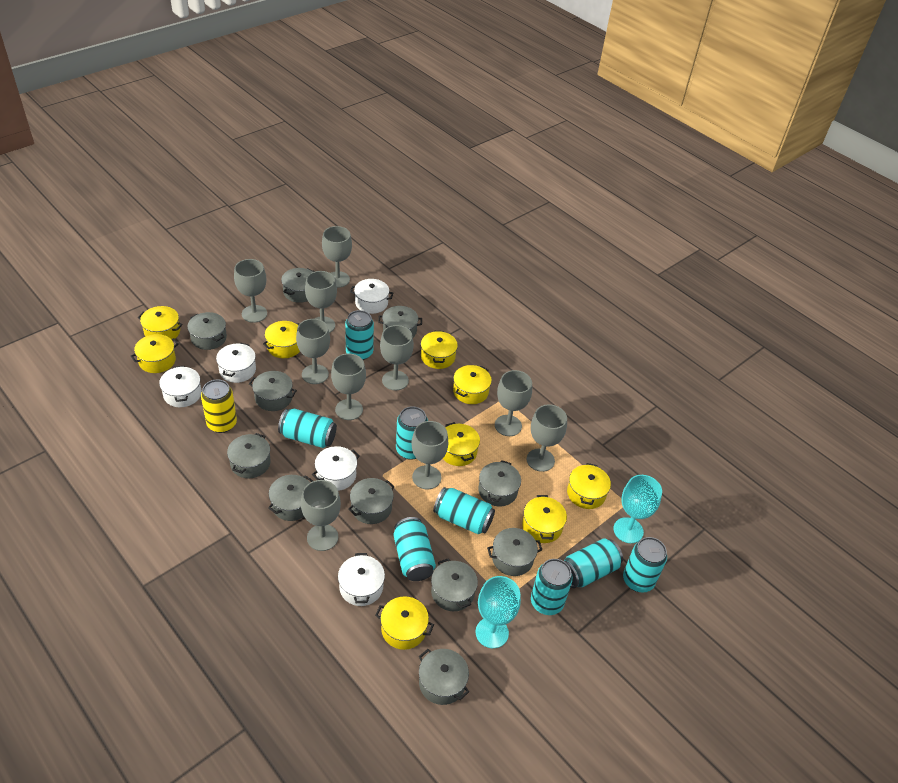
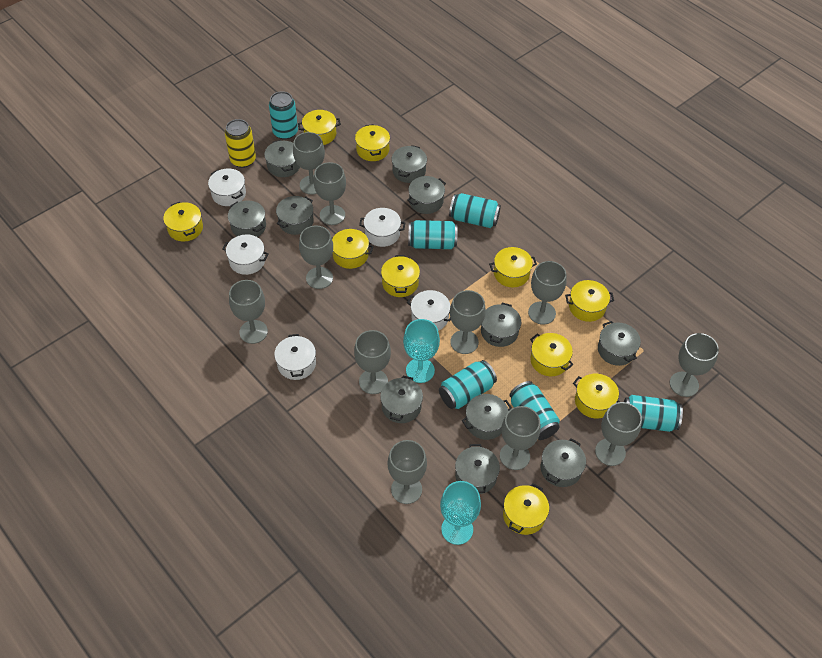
grey goblet: [234,259,267,323] [296,319,330,384] [301,480,341,551] [305,271,337,333] [322,226,352,288] [331,354,366,420] [380,325,414,390] [411,421,448,489] [495,370,532,436] [527,404,567,472] = 10 -> [229,280,268,344] [293,132,325,195] [299,226,333,289] [314,162,346,225] [354,330,391,394] [387,440,427,504] [450,290,486,354] [500,406,541,470] [528,261,567,325] [595,402,642,466] [670,333,719,397] = 11
turquoise can: [278,409,337,448] [345,310,374,360] [394,517,436,581] [396,406,428,460] [433,487,495,534] [531,559,573,615] [564,538,623,588] [623,537,667,593] = 8 -> [269,91,298,140] [408,220,458,249] [439,360,497,409] [449,193,501,228] [510,381,560,440] [624,395,683,432] = 6
yellow pot: [131,334,178,373] [138,306,183,339] [263,321,300,358] [375,596,434,650] [421,331,458,369] [443,422,480,466] [453,365,492,404] [522,495,567,543] [567,463,611,509] = 9 -> [163,202,203,241] [298,110,341,145] [331,229,374,269] [355,124,390,161] [381,255,420,297] [489,247,537,287] [503,483,549,535] [530,333,573,376] [565,280,614,322] [573,374,620,419] = 10

